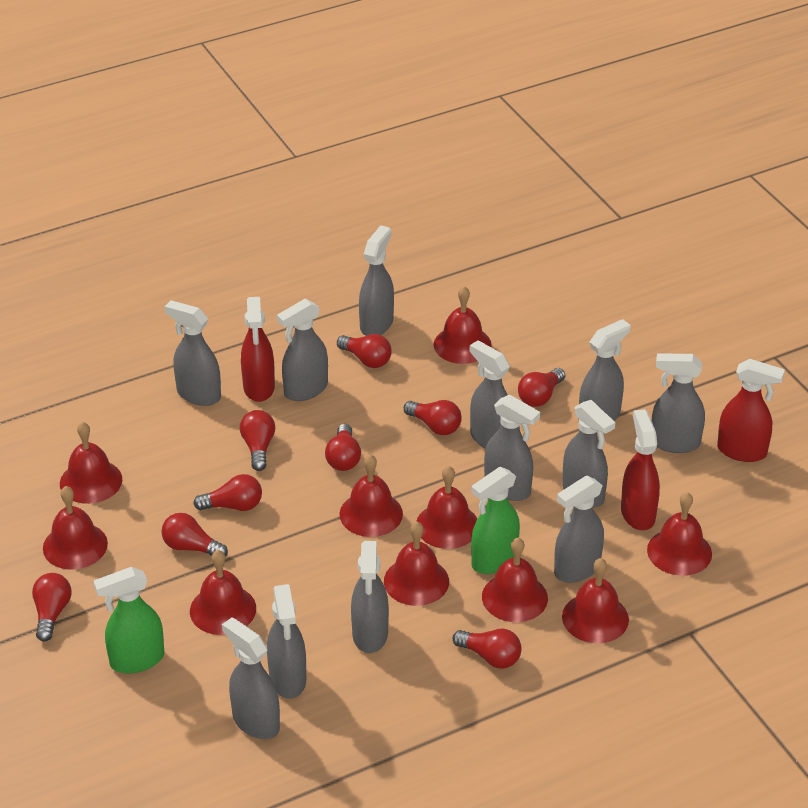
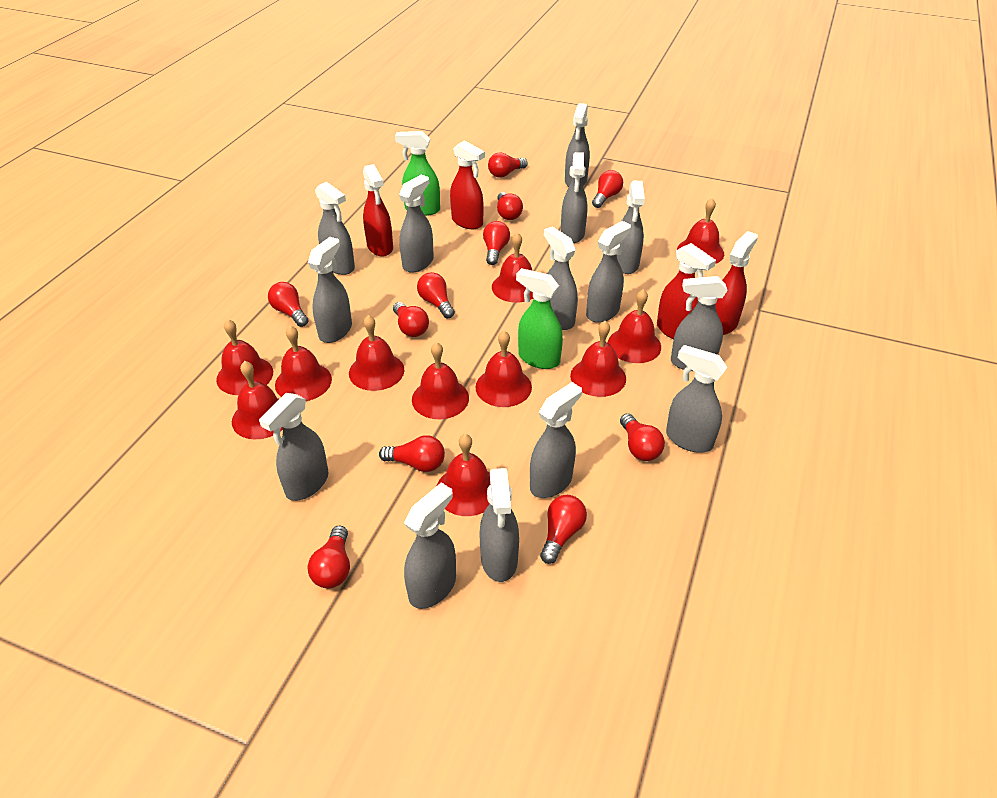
grey spray bottle: [164,300,221,406] [222,618,280,739] [267,584,306,699] [277,299,328,401] [351,541,389,653] [359,225,394,336] [470,340,510,449] [484,395,540,501] [554,476,604,583] [562,400,615,508] [578,319,630,422] [651,353,705,453] = 12 -> [259,393,328,501] [308,237,352,343] [315,182,355,275] [399,175,434,273] [404,483,456,609] [480,468,519,582] [530,382,582,498] [544,226,578,330] [561,152,588,243] [565,103,590,187] [586,221,631,323] [617,181,645,274] [666,345,727,453] [671,276,728,371] = 14
red bell: [43,486,108,569] [60,422,122,504] [190,550,256,635] [339,454,403,537] [384,521,449,606] [417,466,478,549] [434,286,492,364] [482,538,548,622] [562,558,629,643] [647,492,712,576] = 10 -> [216,319,273,395] [232,361,283,439] [275,326,332,401] [349,315,404,391] [412,342,469,419] [437,434,490,516] [475,331,532,407] [492,232,534,303] [570,321,626,397] [608,289,661,363] [677,198,724,264] = 11
red light bulb: [32,573,72,642] [162,513,228,557] [193,474,262,511] [240,410,275,471] [325,424,361,471] [337,334,391,368] [404,400,462,435] [452,629,522,669] [518,368,565,407] = 9 -> [268,282,309,327] [308,526,350,588] [379,435,445,472] [393,302,429,337] [417,272,455,318] [483,221,510,265] [488,152,528,178] [497,192,523,220] [540,495,587,564] [592,170,623,208] [620,413,665,461] = 11
red spray bottle: [241,297,275,402] [621,409,660,530] [717,359,785,462] = 3 -> [363,164,393,257] [450,140,485,229] [657,243,716,339] [715,231,758,335] = 4

